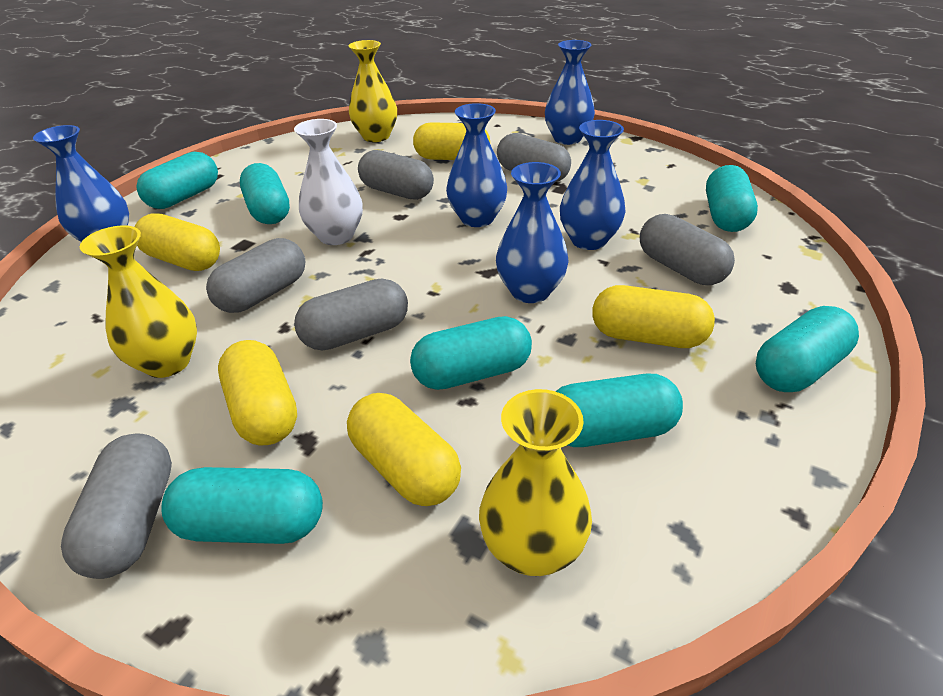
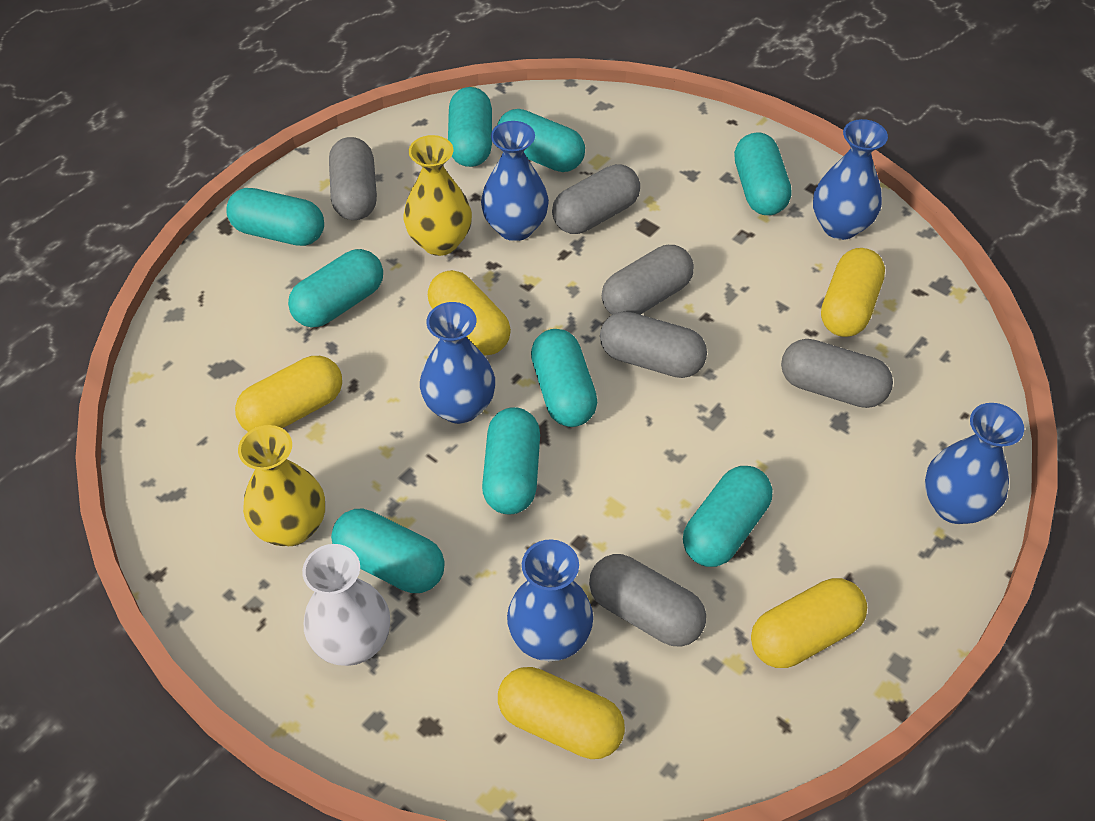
turquoise capsule: [136,152,218,209] [161,467,323,544] [240,163,290,224] [410,316,532,390] [555,374,683,447] [706,165,758,232] [756,306,859,392] = 7 -> [226,188,324,246] [288,249,383,327] [331,508,445,593] [448,87,492,167] [482,407,540,514] [497,109,585,172] [531,329,598,427] [683,466,772,567] [734,132,791,215] = 9
yellow vase: [80,225,197,378] [349,40,397,142] [479,389,592,576] = 3 -> [238,425,325,546] [404,135,472,256] = 2

